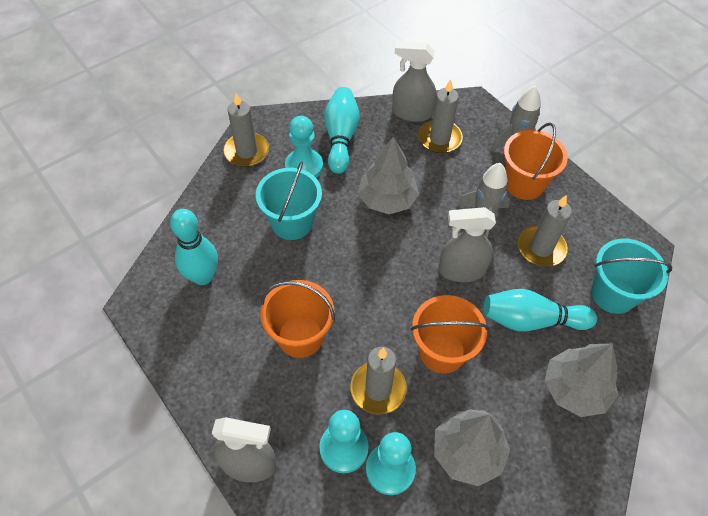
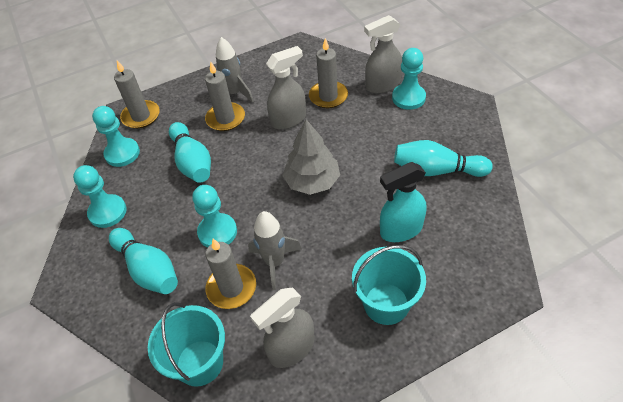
grey tree: [358,137,419,214] [434,409,510,486] [545,344,618,417] = 3 -> [282,119,340,195] = 1
orange bucket: [260,280,335,358] [411,295,489,374] [504,123,568,200] = 3 -> none = 0
turquoise pawn: [285,116,323,178] [319,410,369,473] [366,432,416,495] = 3 -> [73,165,127,228] [92,106,140,167] [192,185,237,248] [392,48,426,110] = 4
turquoise spray bottle: none = 0 -> [380,162,427,242] = 1

